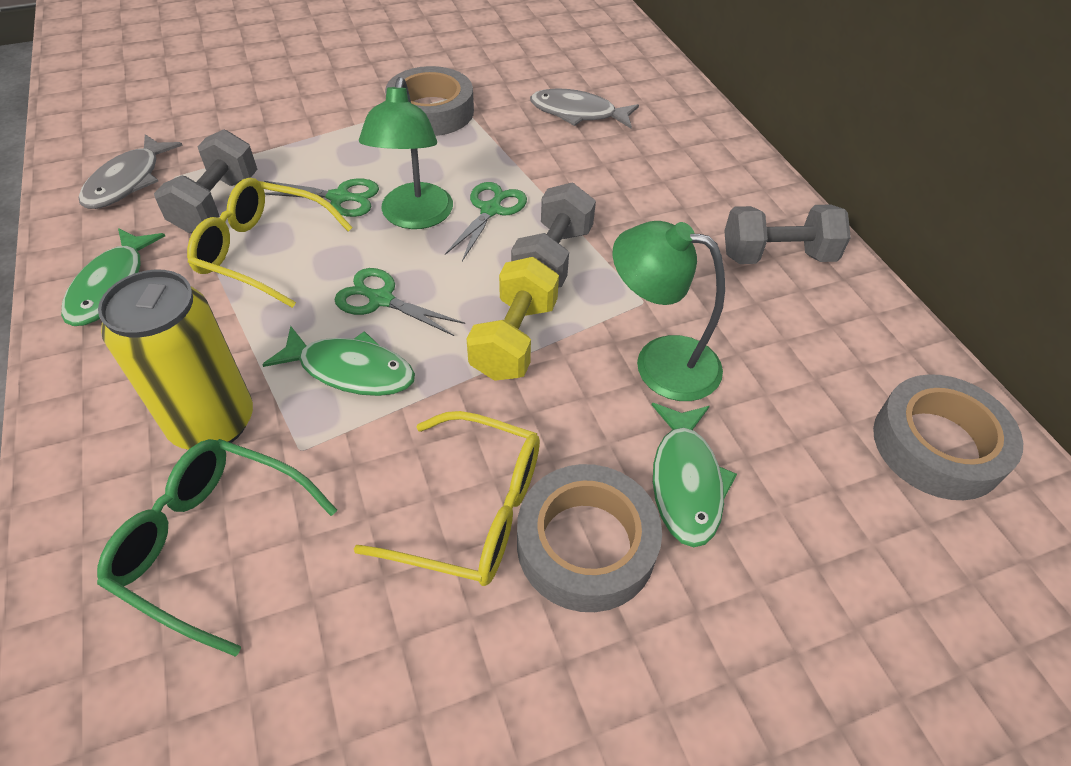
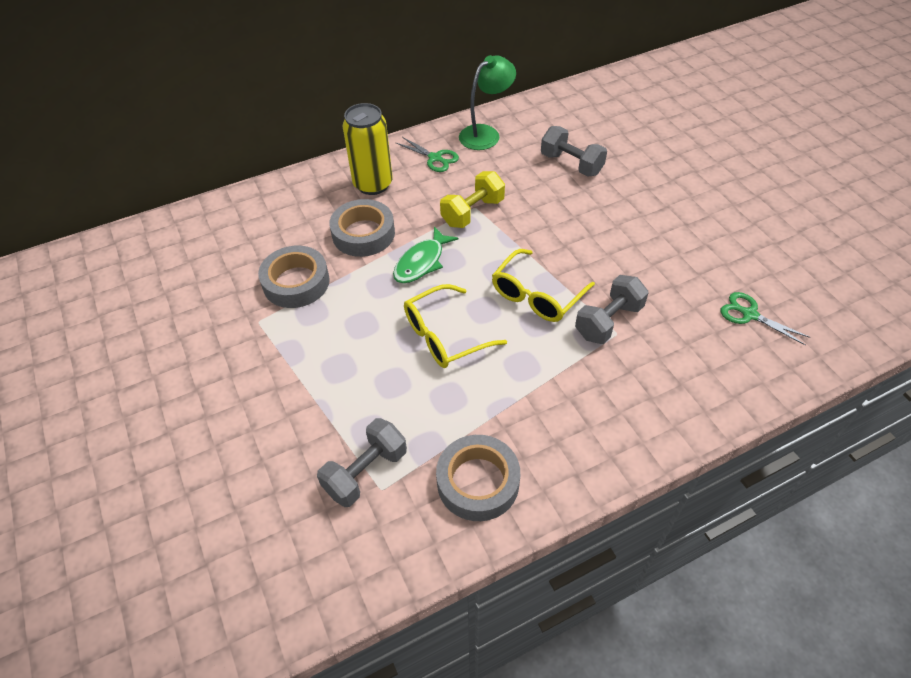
green fish: [61,228,165,326] [262,326,415,396] [652,403,737,547] = 3 -> [393,227,459,283] = 1
green glasses: [97,439,337,657] = 1 -> none = 0
green lamp: [359,77,453,229] [612,221,725,401] = 2 -> [459,55,516,150] = 1
green scissors: [264,178,379,217] [334,268,465,336] [445,182,527,261] = 3 -> [396,137,459,172] [720,292,810,346] = 2
grey fish: [79,134,183,209] [530,88,639,128] = 2 -> none = 0

